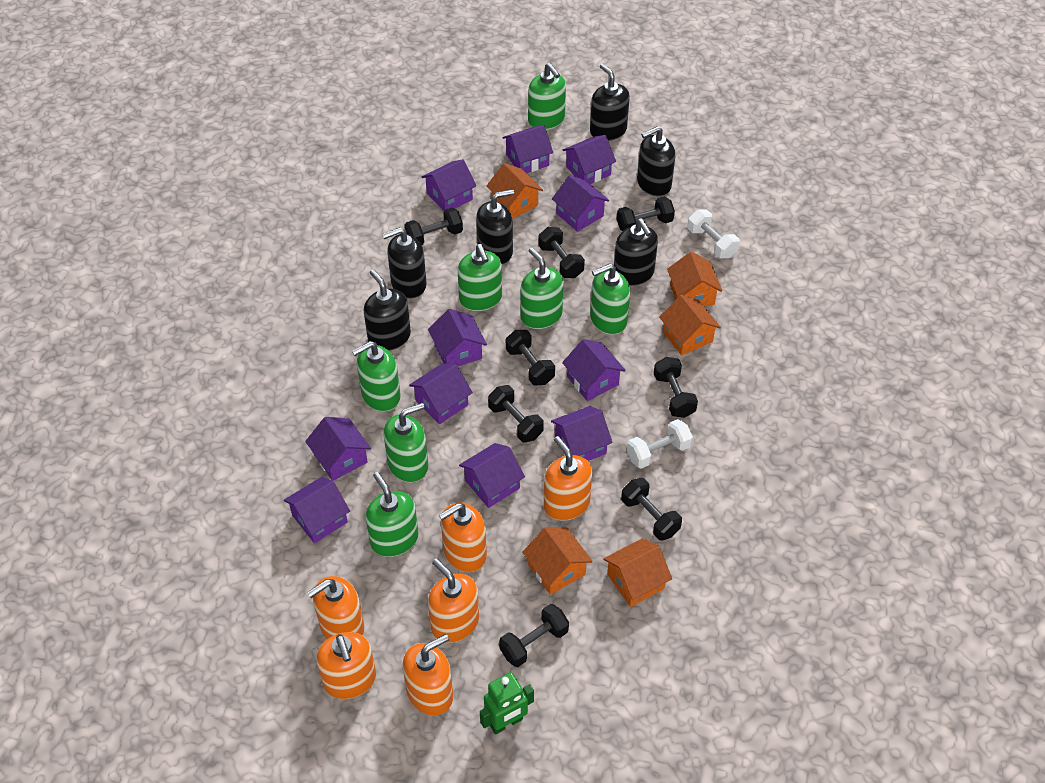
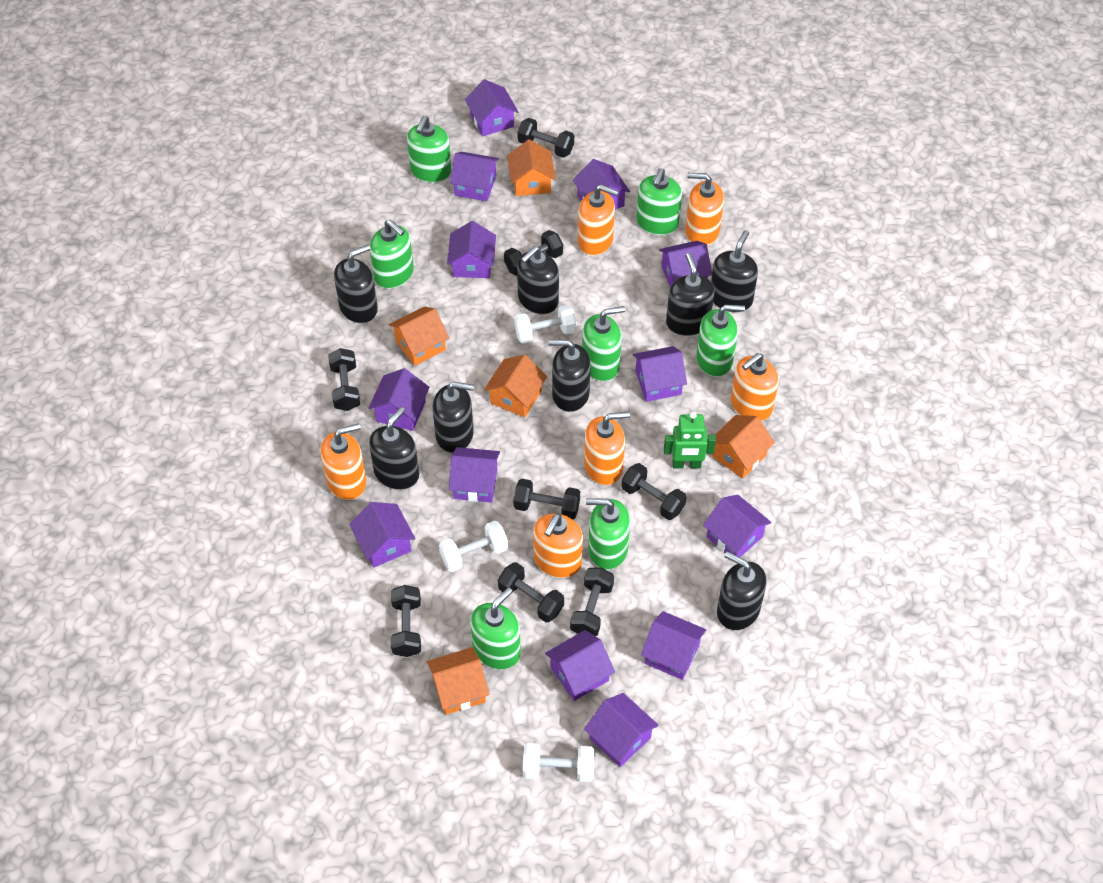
black soap dispenser: [364,269,411,351] [382,227,427,299] [476,189,514,264] [590,64,630,141] [614,218,658,286] [637,126,675,196] = 6 -> [334,245,378,323] [369,407,419,490] [433,382,474,453] [517,246,559,314] [548,340,591,412] [666,253,715,336] [711,230,758,312] [717,551,767,630] = 8
purple house: [284,477,350,543] [305,417,371,481] [409,363,473,424] [422,159,476,211] [428,309,487,366] [459,443,525,508] [502,125,553,173] [551,406,612,461] [552,175,609,232] [562,339,626,401] [563,135,616,184] = 11 -> [349,502,415,568] [368,368,430,431] [447,221,496,278] [449,447,500,502] [450,152,499,201] [465,79,518,136] [545,630,615,701] [573,159,630,210] [584,693,659,767] [633,346,687,402] [641,611,706,680] [659,241,712,287] [703,495,772,557] = 13
white dumbbell: [627,419,693,469] [687,210,740,258] = 2 -> [439,521,508,572] [514,305,576,343] [523,743,594,782] = 3

